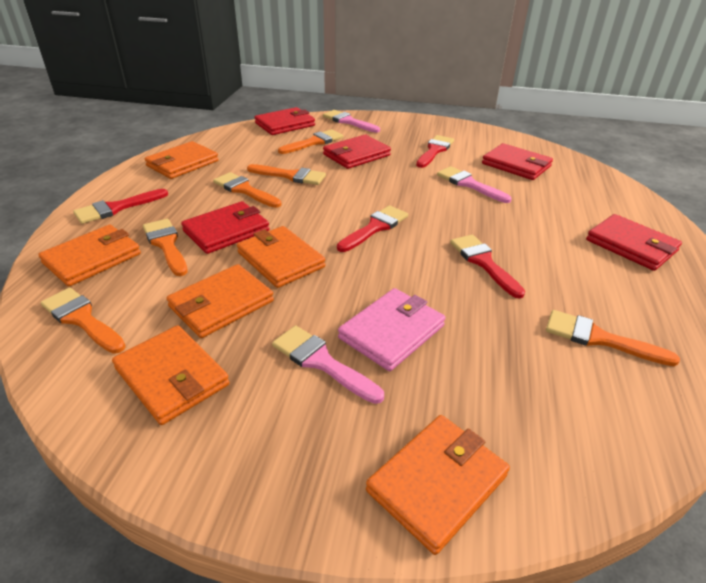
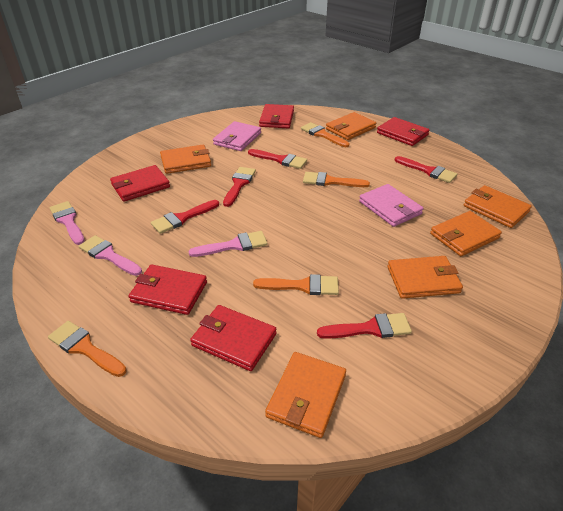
orange brush: [41,288,126,354] [143,219,188,276] [213,172,281,208] [247,164,326,185] [278,129,343,154] [546,310,680,366] = 6 -> [48,321,127,377] [253,274,339,295] [301,122,349,147] [303,172,370,187] = 4
pink wallet: [338,288,445,371] = 1 -> [213,121,261,151] [359,184,423,227] = 2
red brush: [73,189,168,224] [337,205,408,252] [416,135,454,168] [450,235,525,299] = 4 -> [151,200,219,234] [223,167,256,207] [248,149,307,169] [317,313,412,339] [395,156,457,183] = 5

